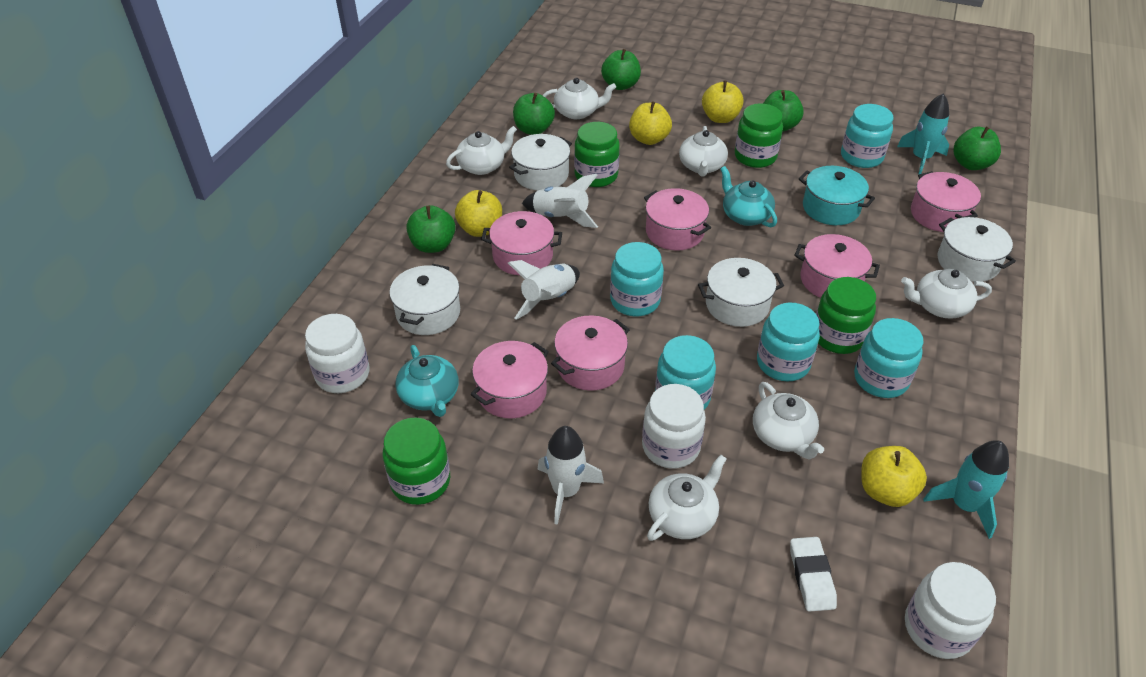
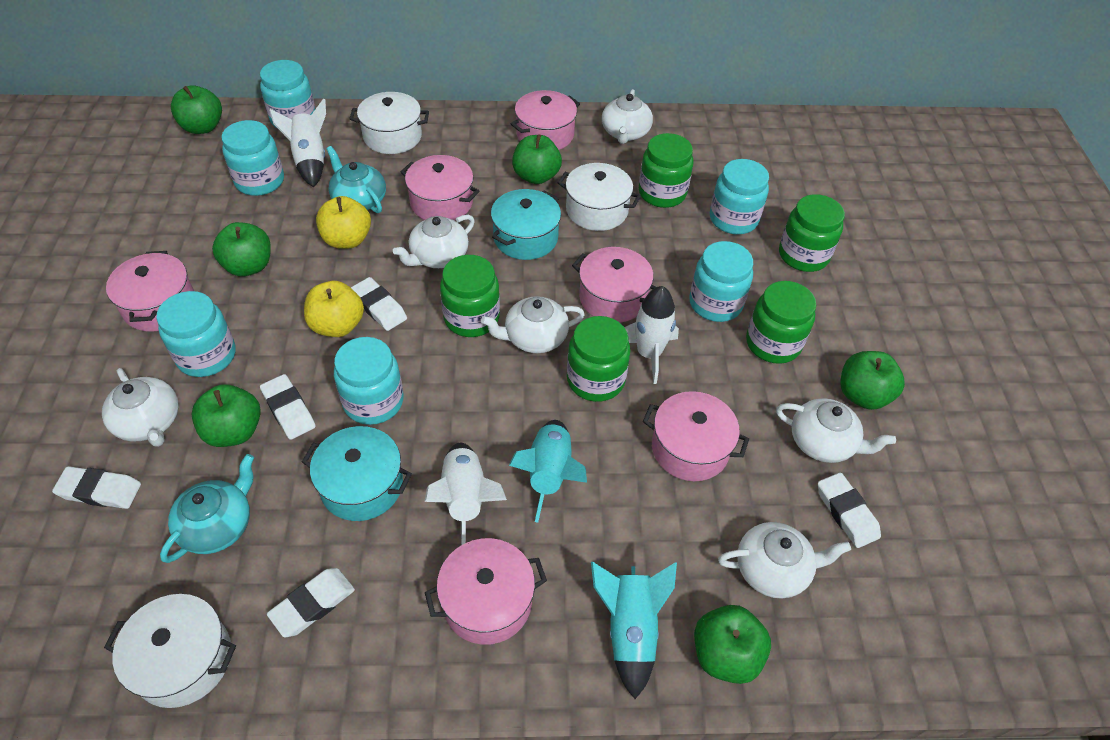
green apple: [406,205,456,253] [513,93,555,135] [601,49,641,90] [763,90,804,132] [953,126,1001,170] = 5 -> [171,85,222,134] [192,384,261,447] [212,222,271,276] [512,134,562,184] [694,605,771,684] [841,351,905,410] = 6
green jar: [383,418,450,505] [574,122,620,187] [735,103,783,168] [816,277,876,354] = 4 -> [440,255,500,337] [567,316,630,402] [639,133,694,208] [746,281,816,364] [779,194,845,272] = 5
turquoise jar: [610,242,664,316] [655,335,716,410] [757,302,820,381] [841,104,894,168] [854,318,924,398] = 5 -> [156,291,236,377] [221,120,284,196] [260,60,315,128] [334,337,404,425] [689,241,753,322] [710,159,769,234] = 6
turquoise pot: [799,166,875,225] = 1 -> [302,426,412,521] [491,189,561,260] = 2
white eraser: [790,537,837,612] = 1 -> [52,466,141,509] [260,374,316,440] [267,568,355,637] [351,277,407,331] [818,472,881,548] = 5
white jar: [305,314,369,393] [642,384,706,469] [905,562,996,659] = 3 -> none = 0
white pot: [389,264,460,335] [509,134,572,190] [698,258,784,327] [938,217,1016,282] = 4 -> [104,594,236,708] [350,92,429,154] [558,163,641,231] = 3
yellow apple: [455,190,502,237] [629,101,672,145] [702,81,744,123] [861,446,927,507] = 4 -> [304,281,364,337] [316,196,371,249] = 2

